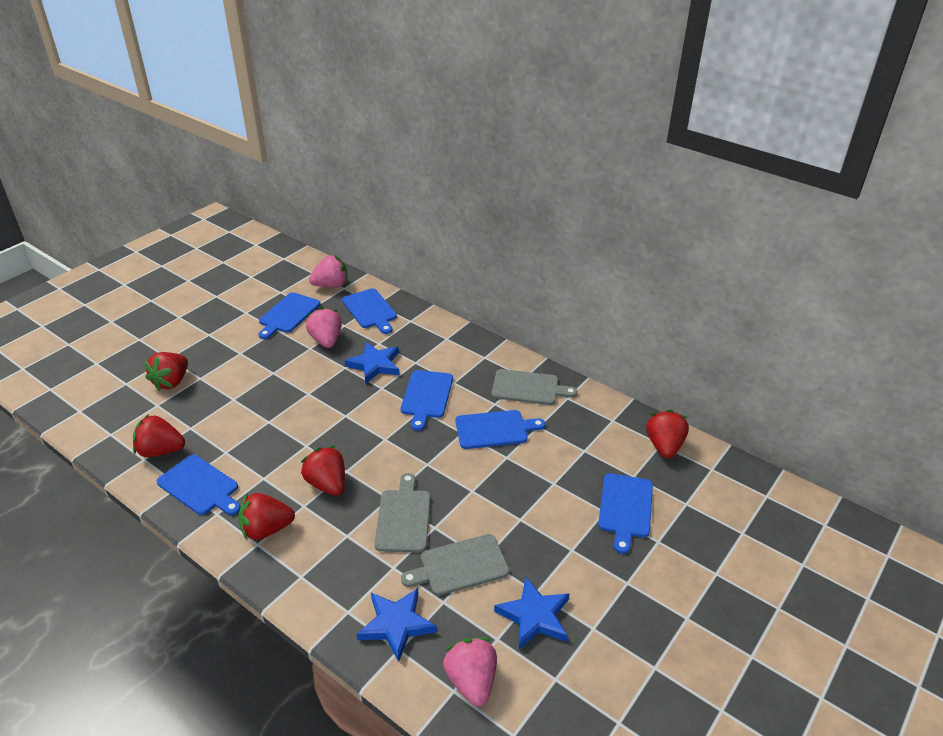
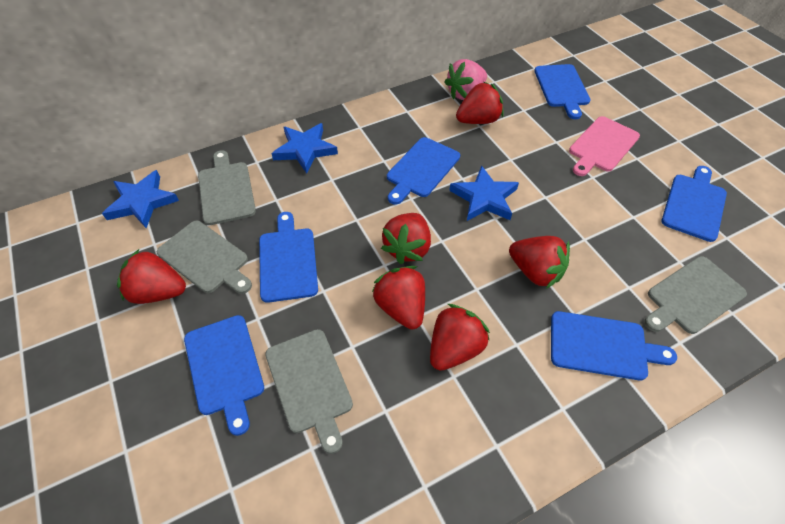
grey cutting board: [374,473,431,553] [401,534,509,596] [491,369,578,405] = 3 -> [157,221,252,294] [198,150,256,225] [265,329,353,454] [644,256,747,334] = 4
pink cutting board: none = 0 -> [569,116,640,176] = 1
pink strawberry: [306,307,342,348] [309,255,348,288] [443,638,497,706] = 3 -> [445,59,487,100] = 1
red strawberry: [133,414,185,457] [144,352,188,391] [238,493,295,540] [301,446,345,496] [646,409,689,459] = 5 -> [117,249,186,304] [372,266,425,329] [381,213,431,264] [430,304,490,371] [456,81,504,124] [509,236,570,289] = 6

